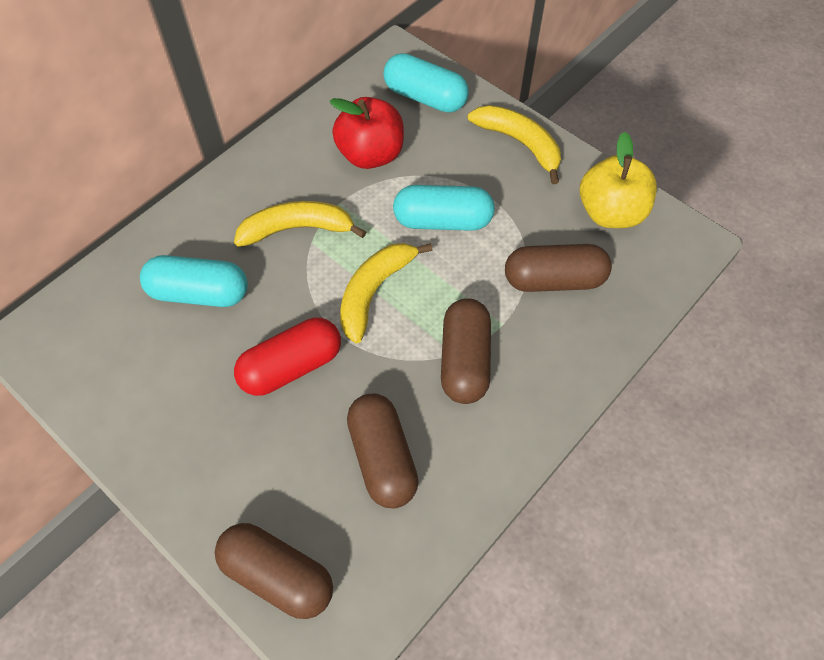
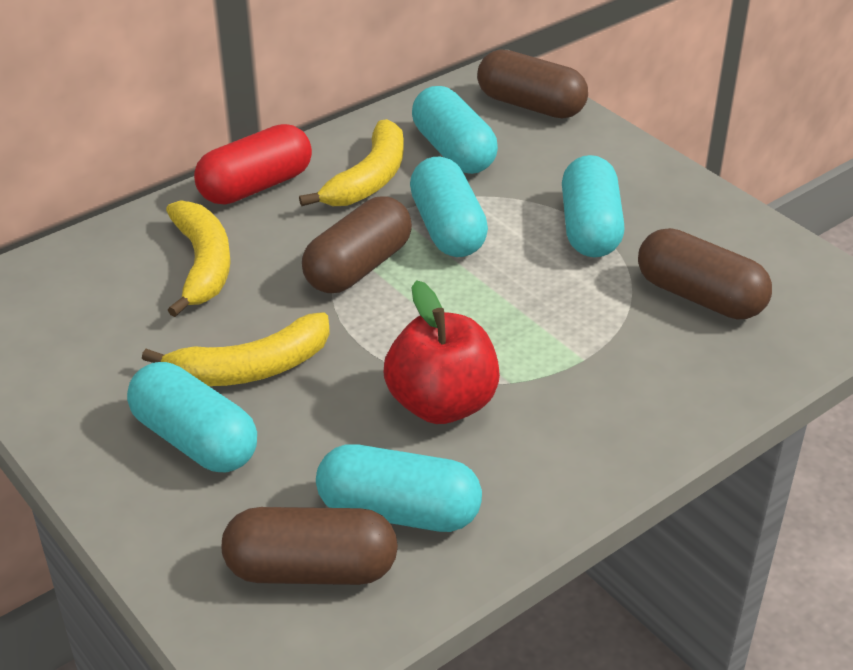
turquoise capsule: [140,255,248,307] [383,53,469,113] [393,185,495,231] = 3 -> [127,362,257,472] [316,444,482,532] [410,157,488,257] [412,86,498,174] [562,155,625,258] = 5
yellow apple: [580,132,657,228] = 1 -> none = 0

